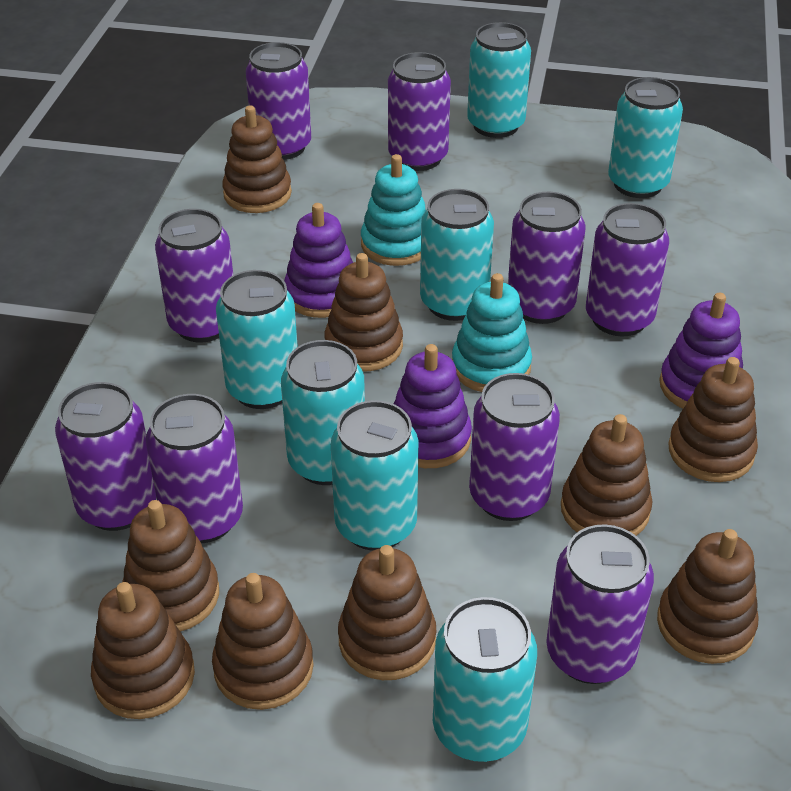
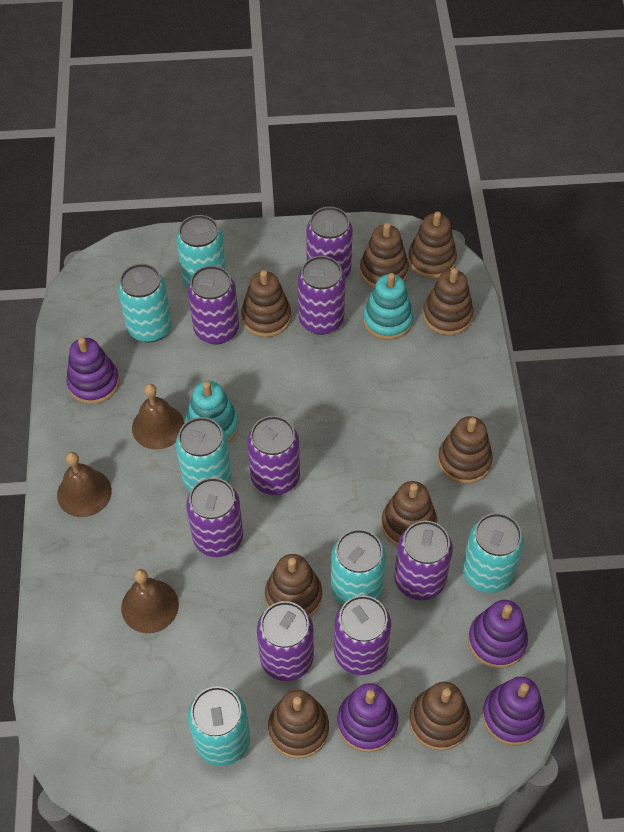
brown bell: none = 0 -> [57,452,112,517] [121,569,179,633] [132,384,185,449] = 3
purple can: [55,382,156,531] [146,394,243,543] [155,209,233,343] [246,42,311,160] [388,52,451,171] [469,373,560,521] [508,192,586,324] [546,524,654,684] [586,203,669,336] = 9 -> [186,477,243,557] [188,266,239,344] [247,416,300,495] [257,601,314,681] [298,256,345,335] [306,207,353,278] [334,595,391,675] [394,520,453,600] = 8
purple stacking toy: [284,203,353,318] [394,344,472,468] [659,293,743,409] = 3 -> [66,338,119,404] [337,683,398,752] [468,600,528,668] [482,677,544,746] = 4
turquoise can: [216,270,298,409] [281,340,365,485] [331,400,419,551] [420,189,494,321] [433,597,537,762] [467,22,531,138] [608,77,683,198] = 7 -> [118,264,172,343] [176,215,226,287] [176,417,232,492] [188,686,250,766] [331,529,386,605] [462,513,524,593] = 6

